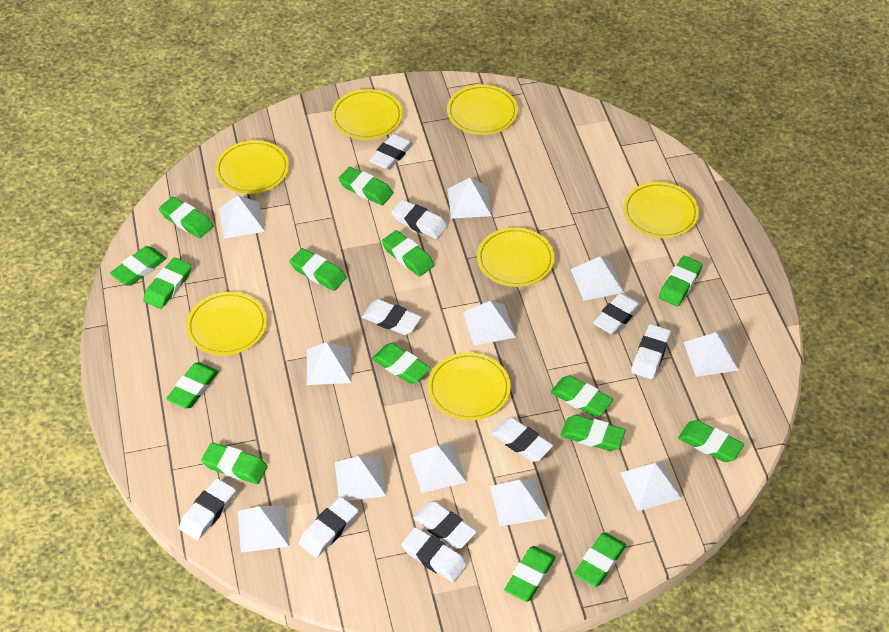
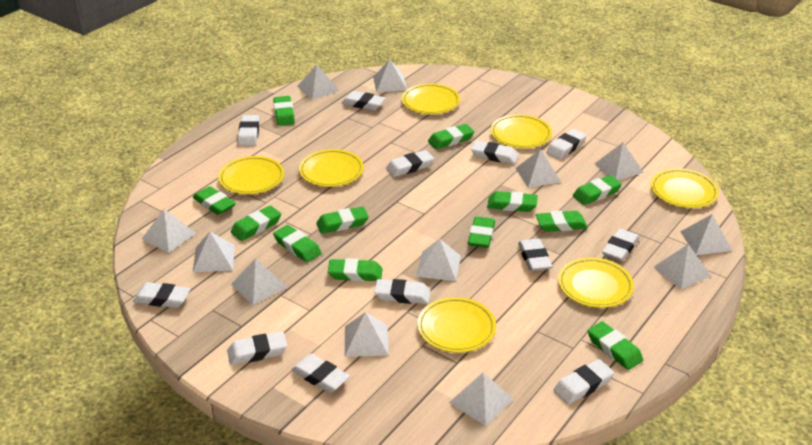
green eraser: [110,246,167,286] [143,257,192,309] [159,197,213,238] [166,362,219,408] [201,442,268,484] [289,248,347,291] [338,166,393,205] [372,343,430,384] [382,230,434,277] [504,546,556,602] [551,375,613,417] [561,415,626,451] [574,533,626,587] [659,256,703,307] [678,420,744,462] = 15 -> [193,186,236,215] [231,206,281,241] [273,96,295,126] [273,225,322,262] [316,206,369,234] [328,258,382,282] [428,124,474,149] [468,216,495,248] [487,191,538,212] [536,211,588,232] [573,175,622,205] [587,321,643,370] = 12
white eraser: [179,479,235,540] [299,497,358,558] [362,299,421,335] [369,133,414,170] [391,199,448,239] [402,527,467,583] [413,501,477,549] [491,418,553,462] [593,293,641,335] [631,324,671,379] = 10 -> [133,282,190,308] [227,332,287,365] [238,115,260,146] [291,354,350,393] [342,91,386,110] [374,279,430,304] [386,150,434,177] [471,140,518,164] [518,239,552,271] [546,129,587,159] [553,359,614,404] [602,229,639,261] = 12
white pyramid: [219,195,265,238] [238,505,289,553] [307,342,352,385] [335,456,386,501] [410,444,467,493] [448,178,492,219] [463,301,516,346] [490,479,547,526] [571,256,624,301] [620,461,682,511] [683,332,738,377] = 11 -> [142,209,196,253] [193,232,235,273] [231,258,287,305] [297,64,339,100] [345,312,389,357] [373,59,407,92] [416,239,461,281] [449,372,513,426] [516,149,561,188] [595,142,644,181] [654,244,711,289] [680,214,732,255] = 12

